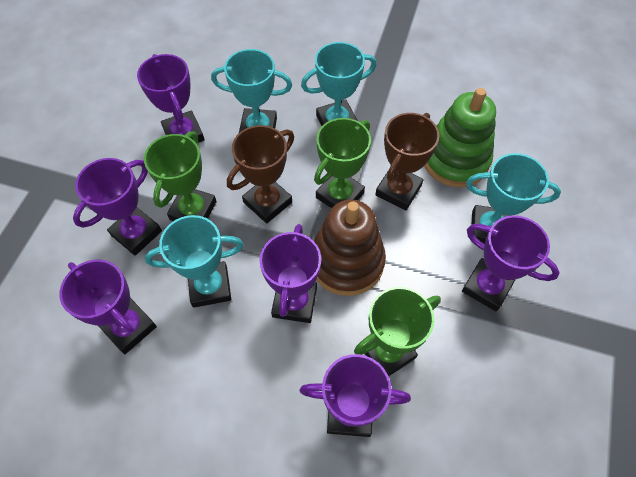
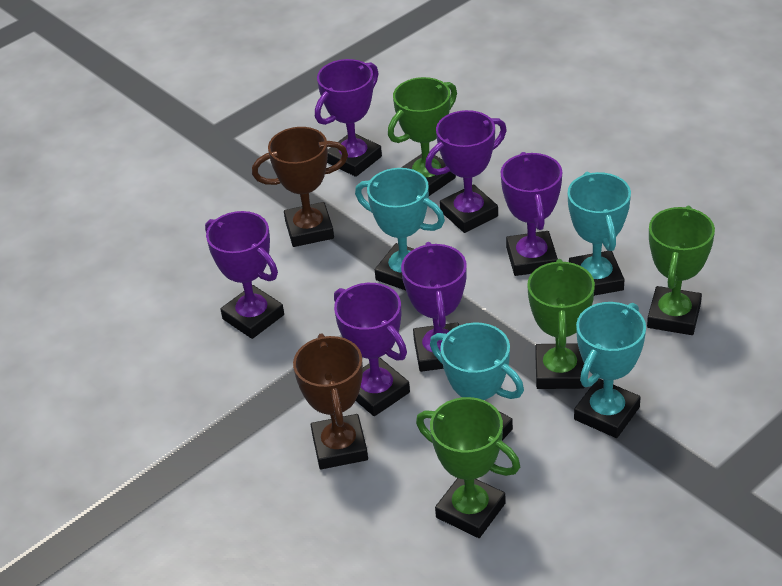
brown stacking toy: [314,200,386,296] = 1 -> none = 0
green stacking toy: [424,88,496,187] = 1 -> none = 0
green trophy: [144,131,217,221] [314,118,371,208] [354,287,441,376] = 3 -> [388,77,457,196] [416,397,520,538] [527,259,595,389] [647,206,715,335] = 4

